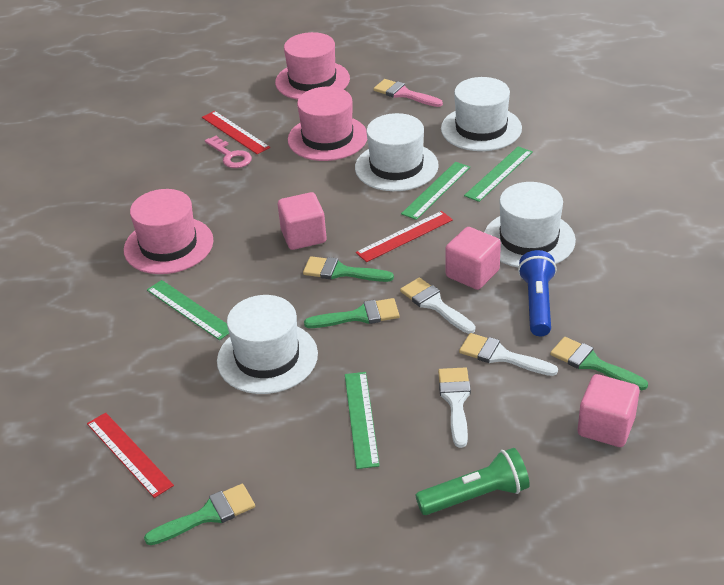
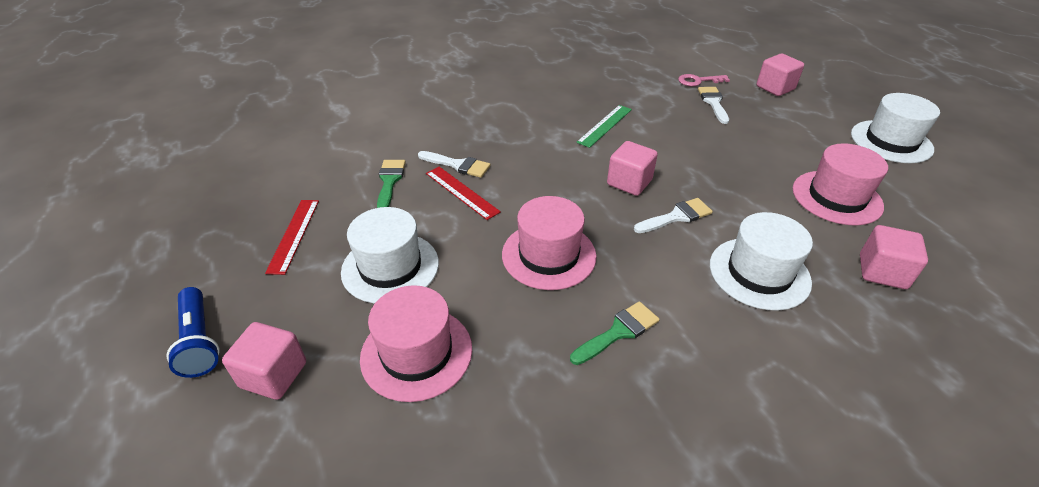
green brush: [144,484,255,545] [303,256,394,282] [304,298,400,328] [550,337,648,390] = 4 -> [377,160,406,208] [570,301,660,365] = 2
green flashlight: [415,448,530,515] = 1 -> none = 0
green ruler: [147,280,229,340] [345,372,380,469] [401,162,470,220] [464,146,533,202] = 4 -> [576,105,632,148] = 1
pink brush: [373,79,443,107] = 1 -> none = 0
pink cube: [278,192,326,250] [445,227,501,290] [578,374,640,447] = 3 -> [222,322,306,400] [607,141,658,196] [757,54,804,96] [860,225,928,289] = 4
red ruler: [87,413,174,498] [202,111,270,154] [356,211,453,262] = 3 -> [265,200,319,275] [426,167,501,220] = 2
white hat: [217,295,318,394] [355,113,439,191] [441,77,522,151] [484,182,576,267] = 4 -> [341,207,439,303] [710,212,813,311] [851,93,940,163] = 3

